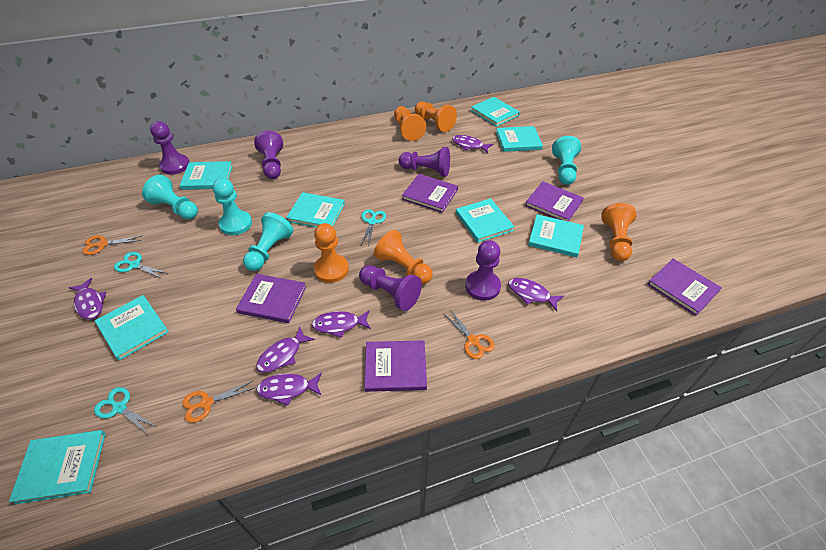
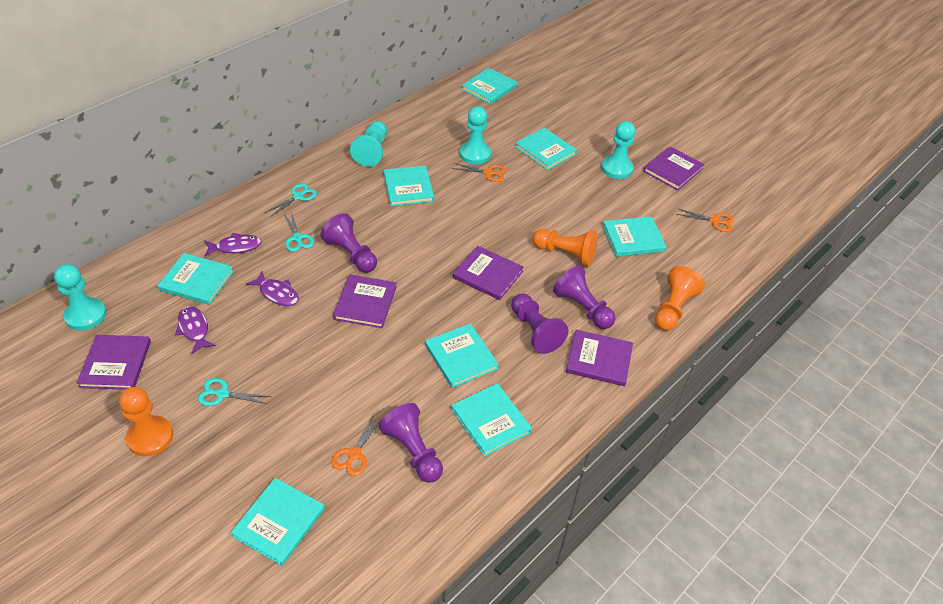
orange pawn: [314,223,349,283] [374,230,433,284] [394,106,426,141] [415,101,457,132] [601,203,636,261] = 5 -> [119,387,173,456] [532,229,598,266] [655,266,705,331] = 3
purple fish: [69,278,106,319] [256,326,315,372] [256,372,322,406] [312,310,371,338] [452,135,493,153] [508,278,564,311] = 6 -> [175,306,216,354] [204,233,262,256] [246,271,299,306] = 3
purple pawn: [150,121,190,175] [254,131,283,179] [359,265,422,311] [399,147,450,177] [465,240,501,301] = 5 -> [321,213,377,273] [379,403,443,483] [511,294,568,354] [553,266,615,329] = 4

